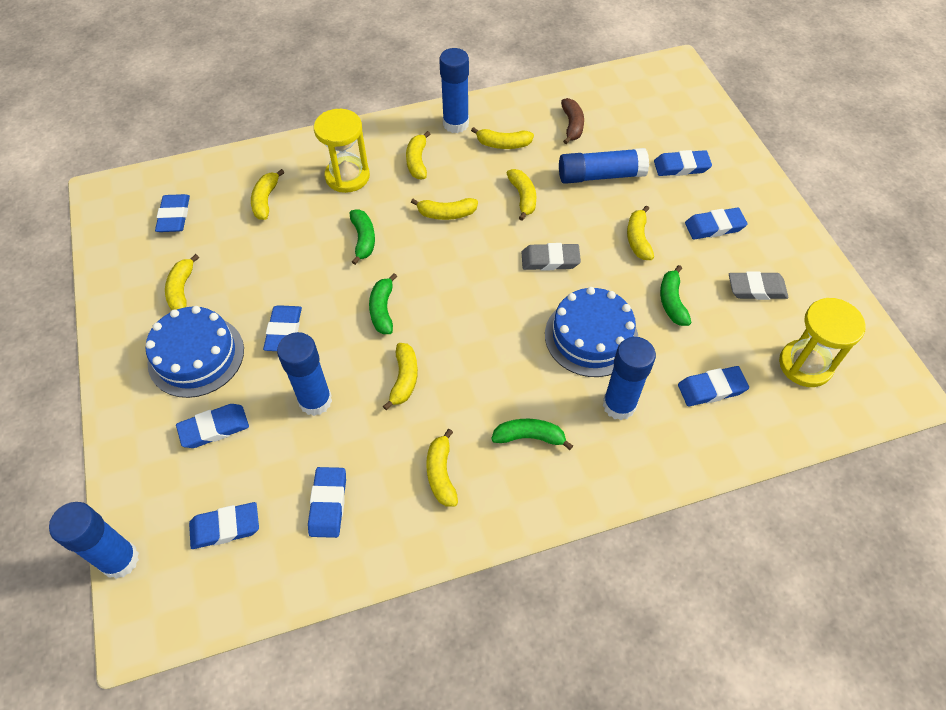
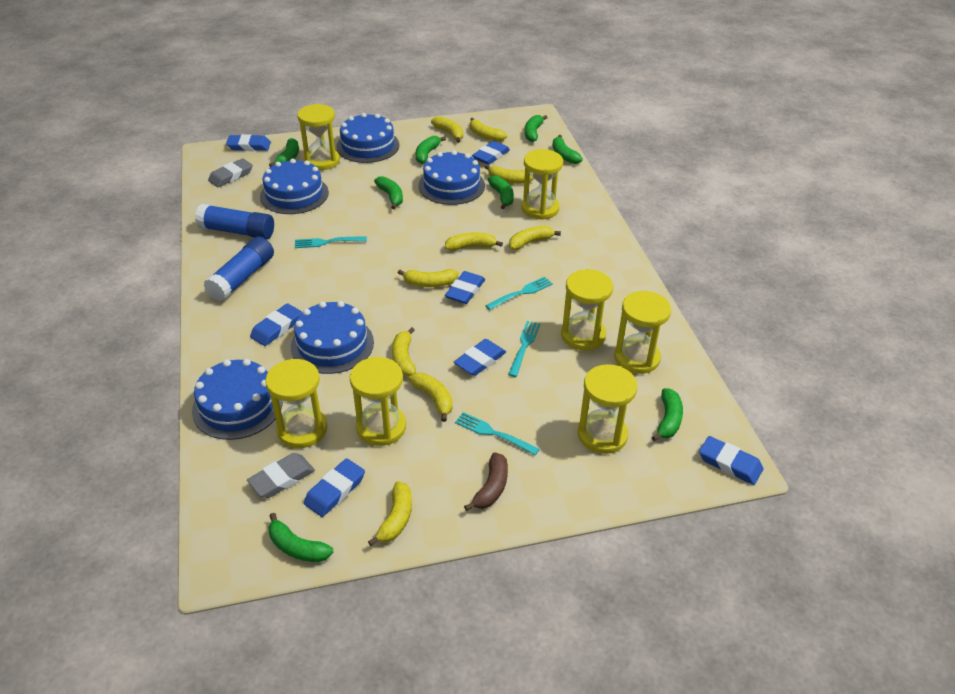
blue cake: [145,306,244,398] [545,287,638,377] = 2 -> [192,359,283,440] [260,159,329,214] [291,301,374,374] [336,113,400,163] [419,150,485,205] = 5
blue eraser: [155,194,190,232] [176,404,249,448] [189,502,259,549] [263,305,302,351] [308,467,346,538] [654,150,712,176] [678,366,749,406] [685,207,747,239] = 8 -> [226,134,271,151] [250,303,302,346] [304,458,365,517] [445,271,485,304] [454,339,506,376] [472,141,510,165] [699,436,764,485] = 7
blue glue stick: [49,502,139,579] [277,332,332,416] [439,48,469,133] [559,148,649,184] [603,337,656,420] = 5 -> [195,204,274,239] [204,237,274,301] = 2
green banana: [349,210,375,265] [369,273,397,334] [491,419,573,450] [660,265,691,326] = 4 -> [268,513,333,562] [269,138,299,167] [374,176,403,209] [416,136,446,164] [488,176,514,209] [525,115,548,142] [553,135,583,164] [652,388,683,441] = 8
turquoise fork: none = 0 -> [295,236,367,248] [455,412,539,455] [485,277,553,310] [508,321,540,377] = 4
yellow hourglass: [314,109,370,193] [779,298,866,387] = 2 -> [265,359,327,448] [297,104,340,170] [350,357,406,446] [521,149,563,220] [561,269,613,351] [578,364,637,454] [614,291,671,374] = 7

